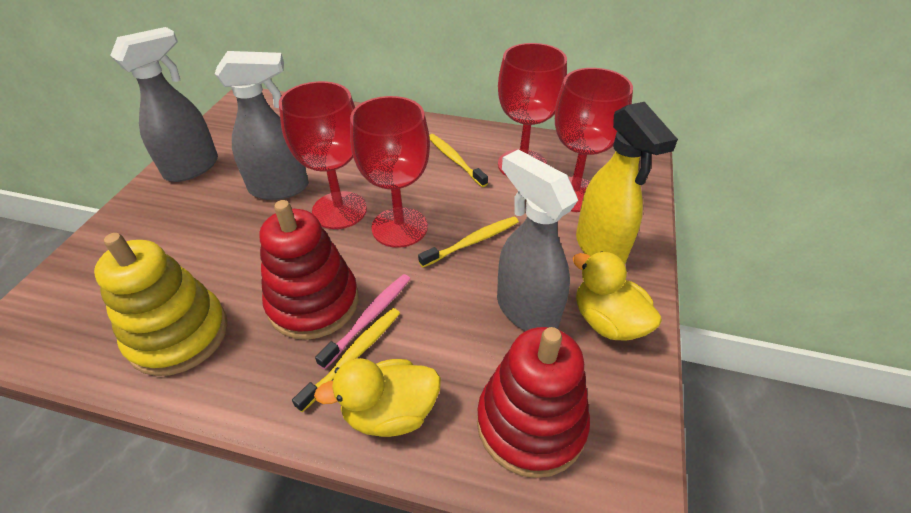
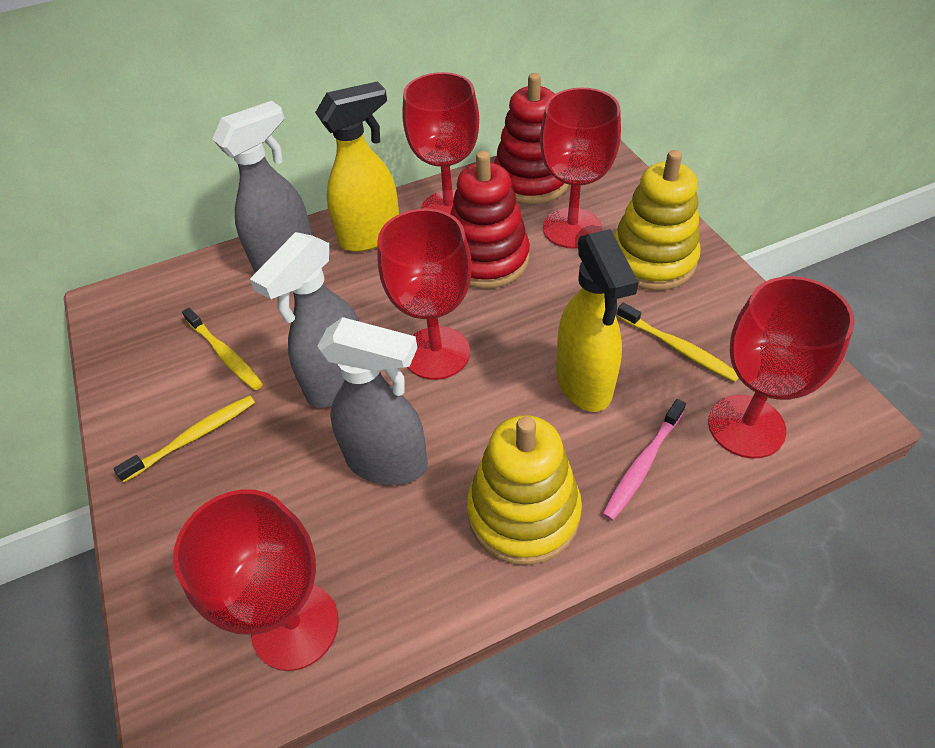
red goblet: [279,81,367,229] [350,96,430,248] [498,43,567,176] [555,68,633,212] = 4 -> [173,489,338,671] [377,208,472,380] [403,72,479,214] [540,88,621,249] [708,276,855,458] = 5
yellow duck: [314,358,441,437] [572,251,662,341] = 2 -> none = 0
yellow spray bottle: [576,102,678,264] = 1 -> [315,81,399,252] [556,229,639,412] = 2
yellow stacking toy: [94,233,227,376] = 1 -> [467,415,582,565] [614,150,701,291] = 2

